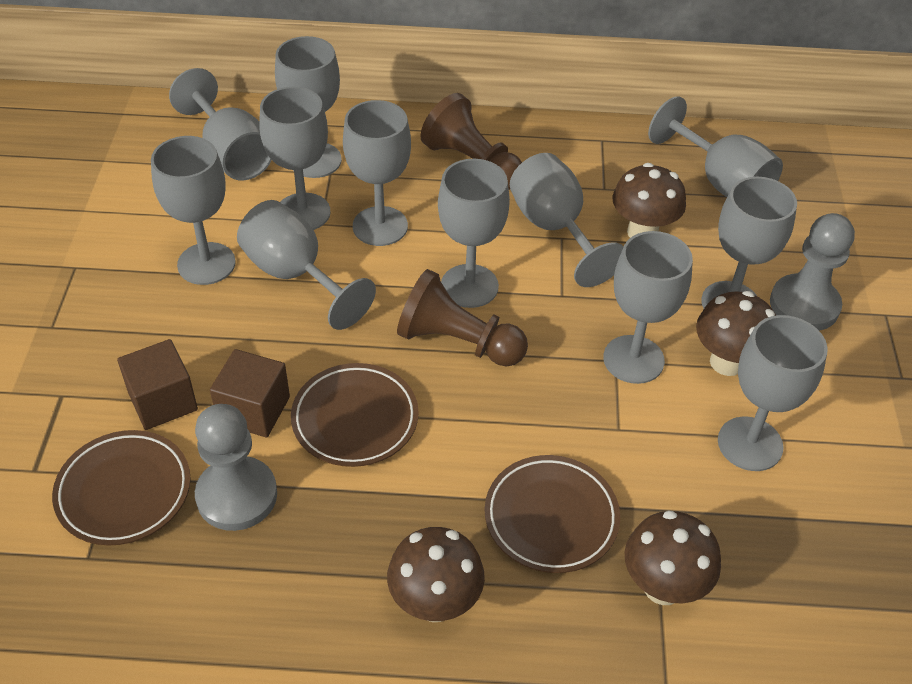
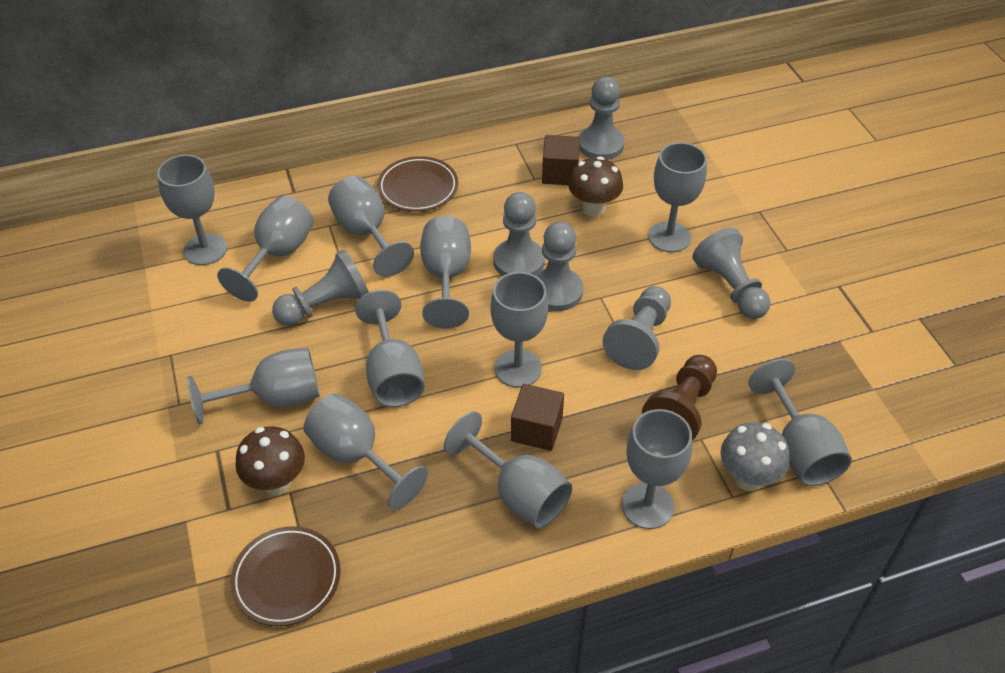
brown mushroom: [387,527,485,622] [613,163,686,238] [625,510,721,605] [696,291,776,376] = 4 -> [236,426,305,495] [568,156,623,217] = 2
brown pawn: [397,269,528,367] [420,93,522,190] = 2 -> [642,355,717,441] = 1
brown plate: [52,430,191,546] [291,363,419,467] [485,455,620,573] = 3 -> [230,526,341,626] [377,156,458,212] = 2
grey mushroom: none = 0 -> [720,422,790,491] = 1
grey pawn: [195,404,277,531] [770,213,855,331] = 2 -> [272,250,369,326] [493,192,545,276] [535,222,583,311] [579,77,625,160] [603,286,671,370] [693,228,771,319] = 6

